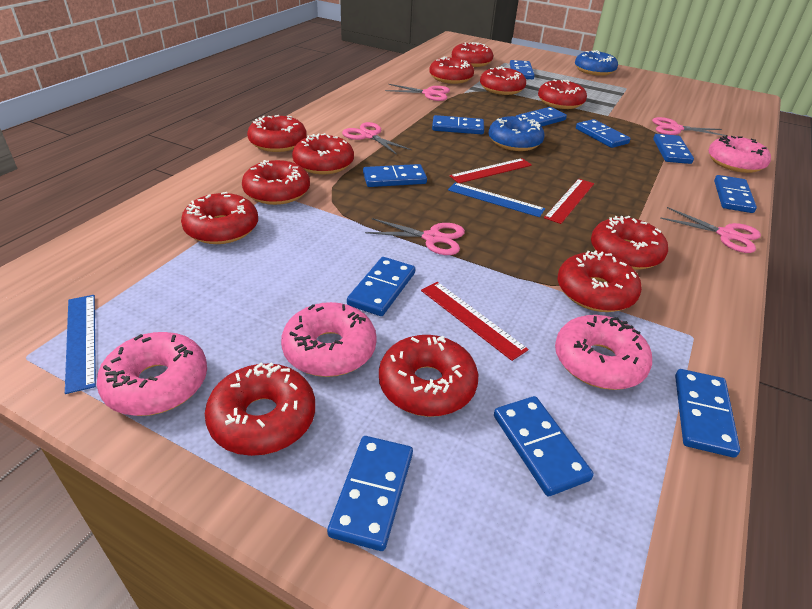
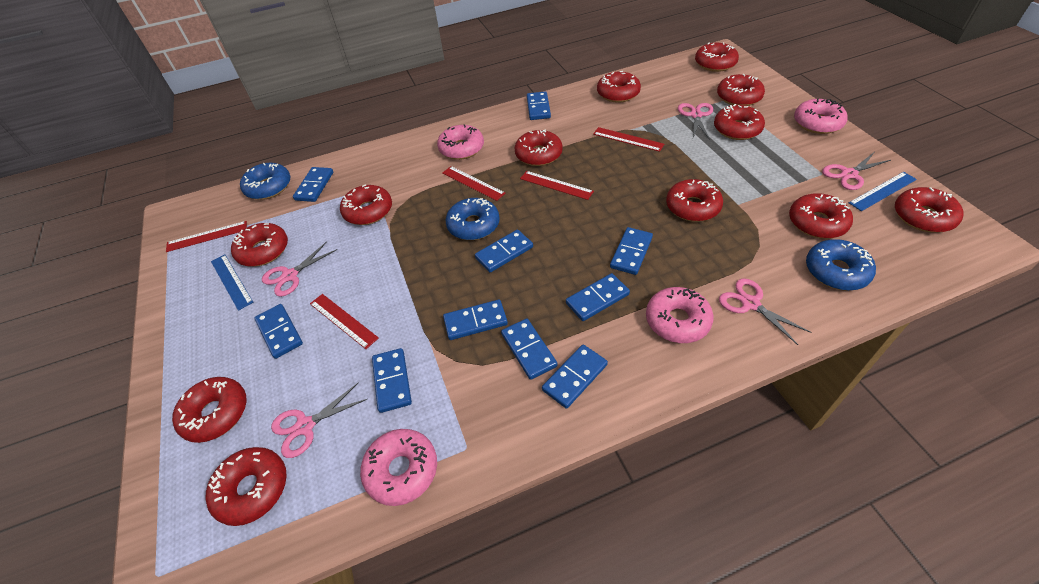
blue domino: [327,436,413,551] [347,257,415,316] [363,164,427,187] [432,115,484,134] [494,396,593,496] [510,60,535,79] [516,107,567,127] [576,119,631,148] [653,134,694,164] [675,369,740,458] [714,175,757,213] = 11 -> [254,304,303,359] [293,167,333,202] [372,348,412,413] [443,300,508,340] [475,230,533,273] [501,319,557,380] [527,91,551,120] [542,345,608,409] [566,273,630,321] [610,227,653,275] = 10
blue donut: [488,116,544,151] [575,50,618,76] = 2 -> [240,163,290,200] [446,198,500,240] [806,239,876,291] = 3
red ruler: [421,282,529,361] [450,158,532,183] [544,179,594,224] = 3 -> [166,221,247,252] [310,294,379,349] [442,166,506,201] [520,171,594,200] [593,127,664,152] = 5

